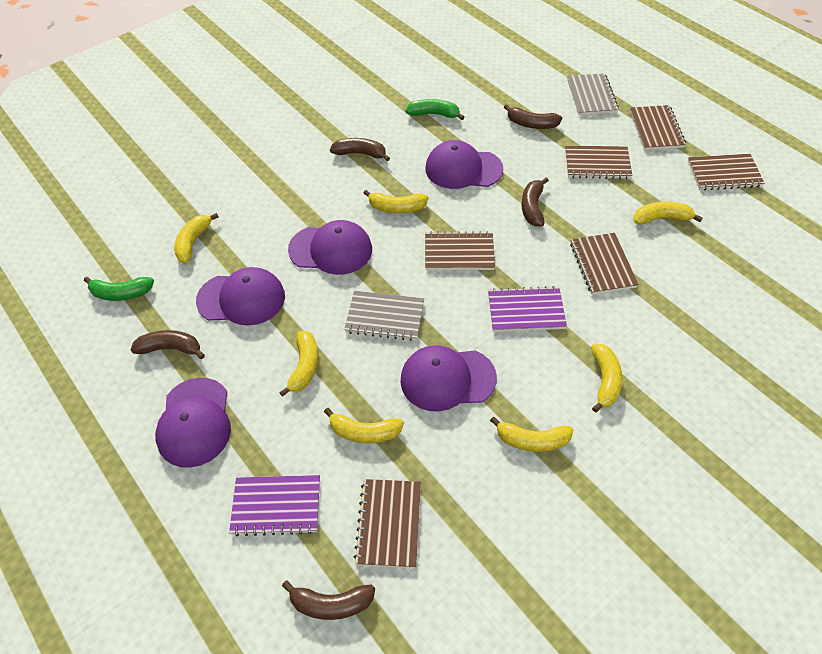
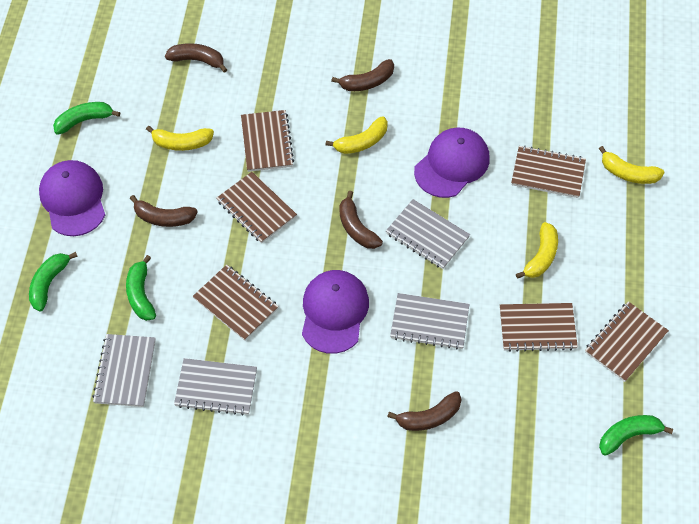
green banana: [84,277,154,301] [406,99,464,120] = 2 -> [29,252,78,311] [53,102,120,135] [126,255,156,321] [599,415,673,456] = 4
grey notebook: [344,291,424,341] [567,73,619,115] = 2 -> [92,334,156,407] [174,358,257,416] [386,199,470,269] [390,293,470,350] = 4
purple cap: [155,378,231,468] [196,267,285,326] [288,220,372,275] [400,345,497,411] [425,140,503,189] = 5 -> [39,160,105,236] [302,270,369,354] [414,127,490,198] = 3
purple notebook: [229,475,320,536] [488,286,567,332] = 2 -> none = 0
yellow banana: [174,213,219,263] [279,331,318,397] [324,408,404,443] [364,190,428,213] [490,416,573,452] [591,344,622,413] [633,202,703,225] = 7 -> [146,126,214,151] [326,116,388,154] [516,222,558,279] [599,146,665,184] = 4

